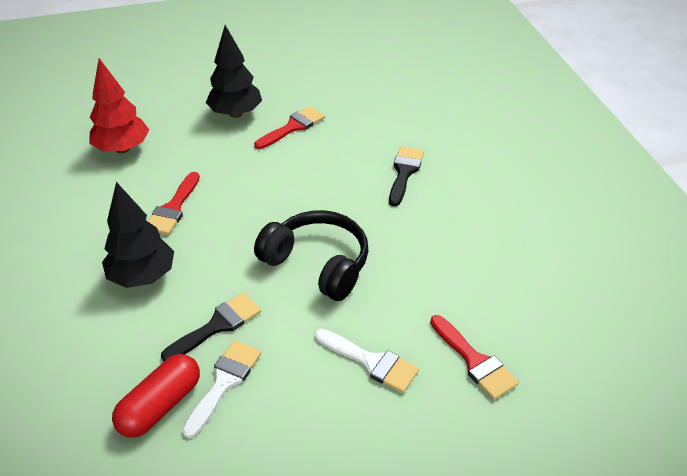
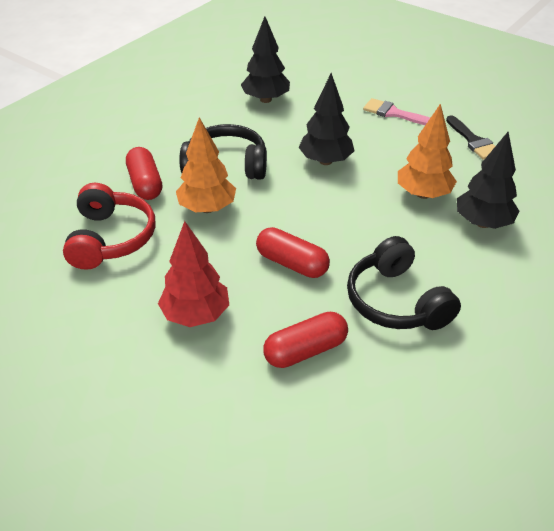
black brush: [161,293,261,361] [389,146,424,206] = 2 -> [446,115,495,160] = 1
black headphones: [254,210,368,301] = 1 -> [179,124,267,180] [347,236,461,330] = 2
black tree: [102,182,174,288] [206,25,262,118] = 2 -> [241,17,290,103] [298,73,354,165] [457,132,519,229] = 3
orange tree: none = 0 -> [176,117,236,213] [398,104,457,199] = 2
pink brush: none = 0 -> [363,98,430,125] = 1
red brush: [148,172,200,235] [254,106,325,149] [430,315,518,400] = 3 -> none = 0
red capsule: [112,354,200,438] = 1 -> [126,147,162,200] [256,227,330,278] [263,312,348,368] = 3
red headphones: none = 0 -> [63,183,156,270] = 1
white brush: [182,340,261,439] [315,329,419,393] = 2 -> none = 0

